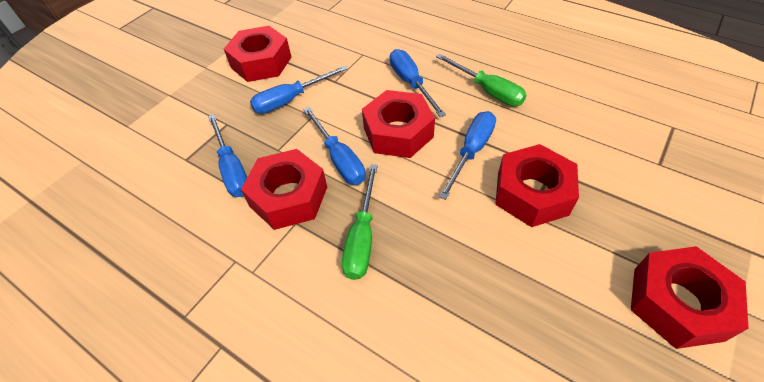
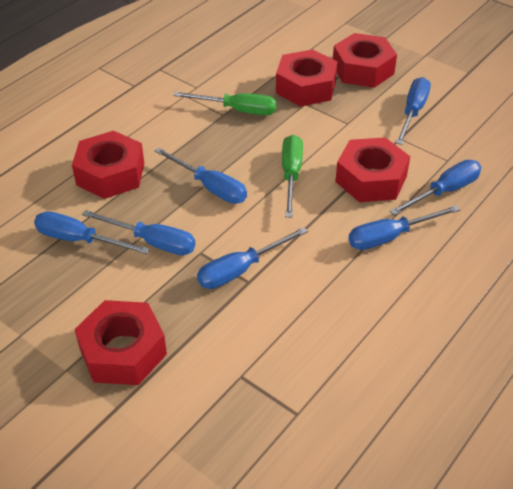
blue screwdriver: [208,114,247,197] [250,66,348,114] [303,107,366,185] [390,49,446,117] [439,111,496,200] = 5 -> [34,211,150,254] [82,210,196,255] [155,148,247,204] [197,227,308,289] [348,205,460,250] [389,160,481,216] [396,77,431,145] = 7

